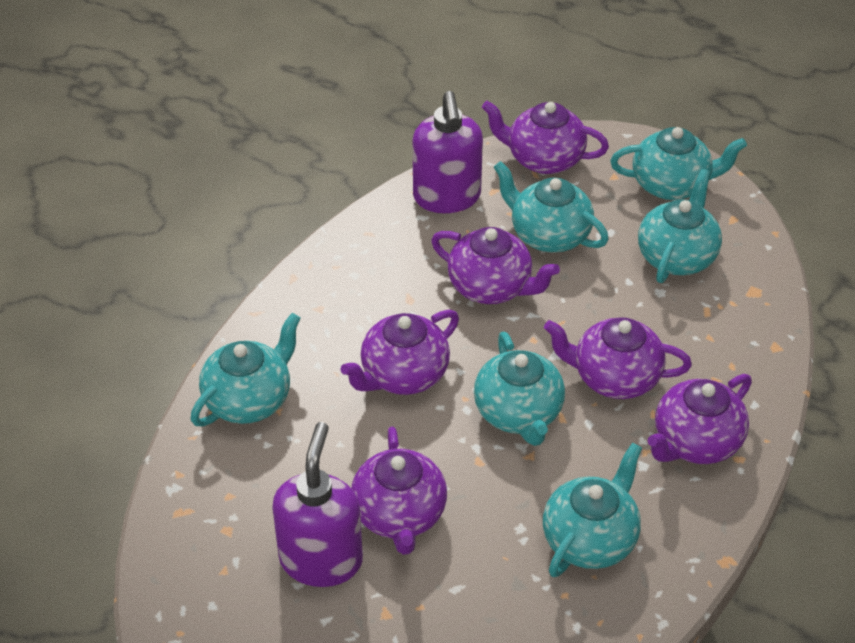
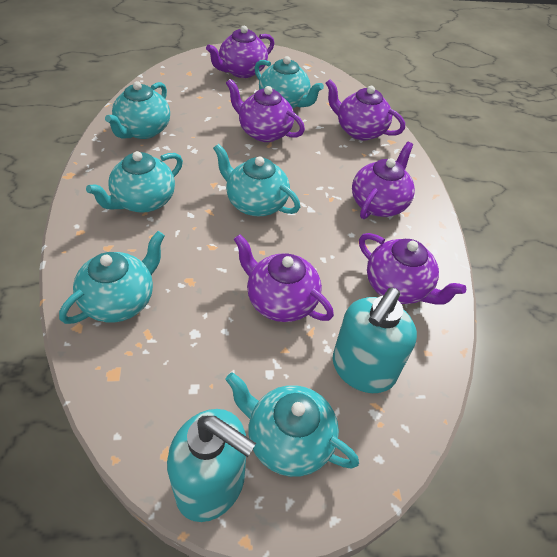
purple soap dispenser: [272,422,363,587] [413,91,483,213] = 2 -> none = 0
turquoise soap dispenser: none = 0 -> [167,409,256,522] [333,287,417,393] = 2

